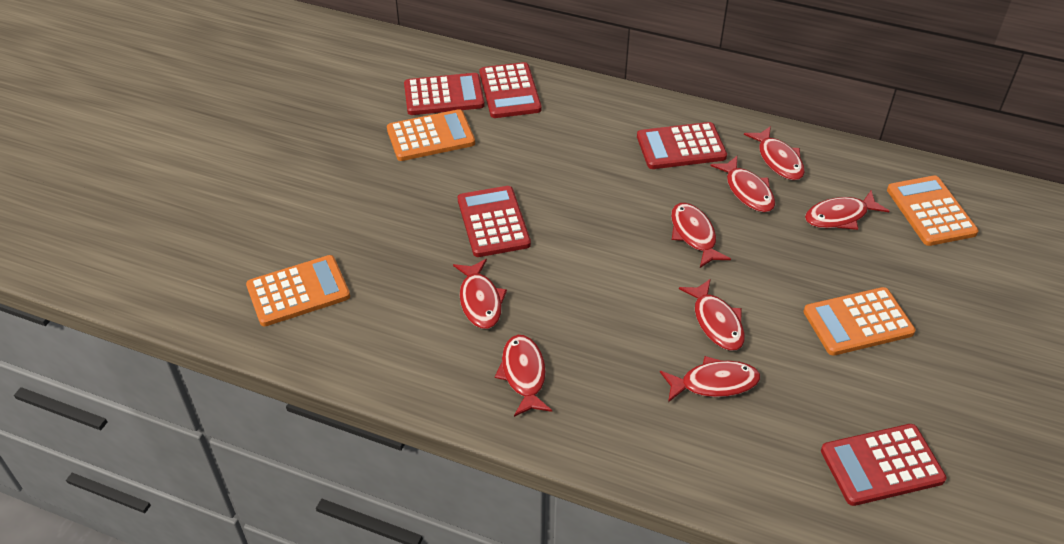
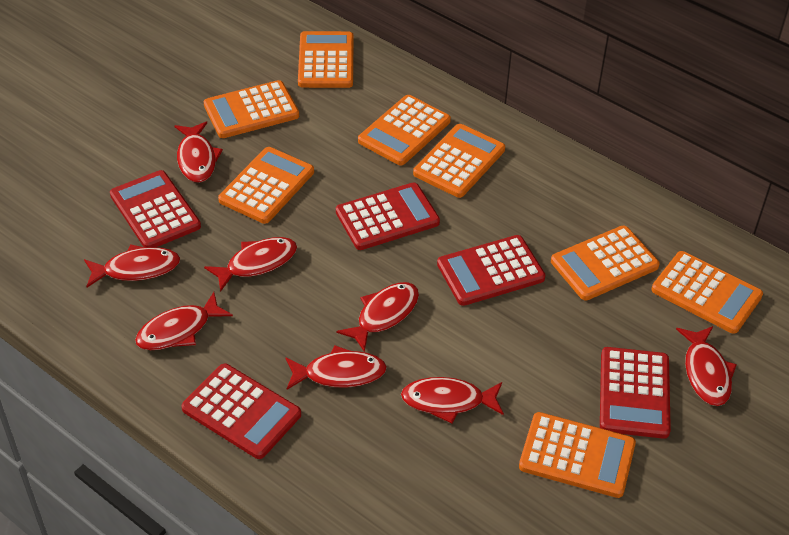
orange calculator: [246,255,350,327] [387,109,475,161] [804,287,916,356] [887,176,979,246] = 4 -> [204,80,299,138] [218,147,314,224] [298,31,354,88] [358,95,451,165] [413,124,505,198] [519,412,636,498] [551,226,660,301] [651,251,763,334] = 8

